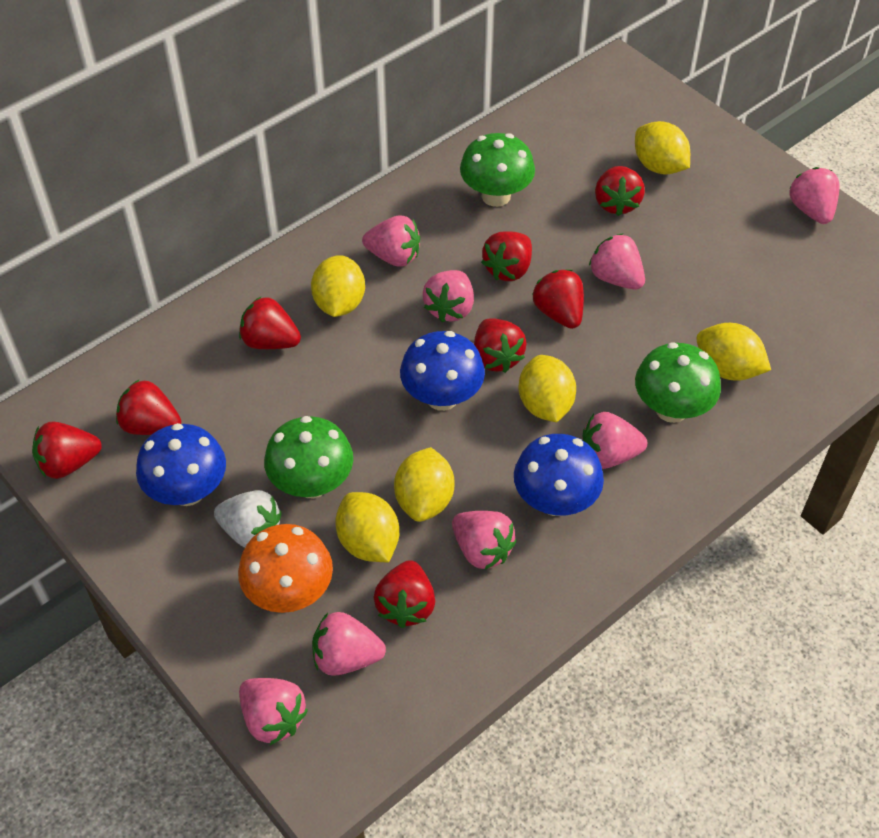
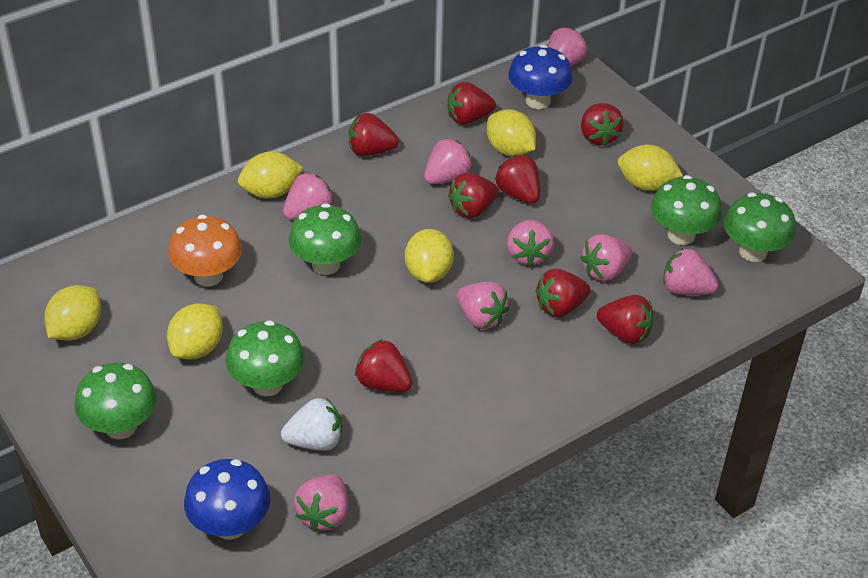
blue mushroom: [136,423,226,506] [400,331,485,411] [514,434,604,516] = 3 -> [184,459,270,540] [508,45,573,109] = 2
green mushroom: [264,416,353,498] [460,133,535,207] [635,342,721,423] = 3 -> [74,362,157,439] [226,320,305,396] [289,203,361,275] [651,175,722,245] [724,193,796,262] = 5

